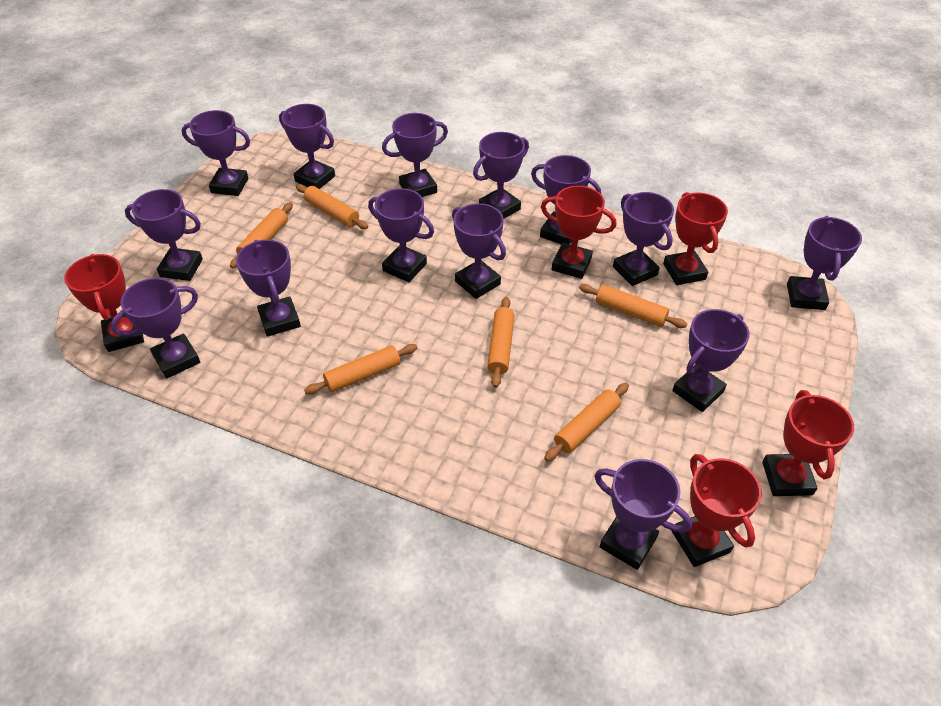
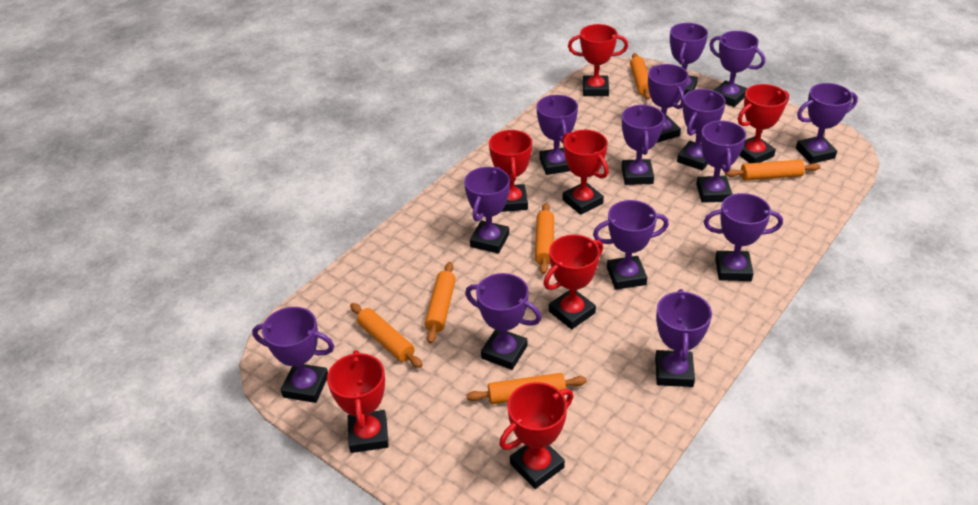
red trophy: [64,254,144,352] [541,186,616,279] [663,192,728,285] [672,454,762,567] [762,390,854,496] = 5 -> [327,350,389,453] [489,130,532,212] [499,382,573,489] [543,235,603,329] [562,130,609,215] [568,24,628,96] [738,84,789,163] = 7

